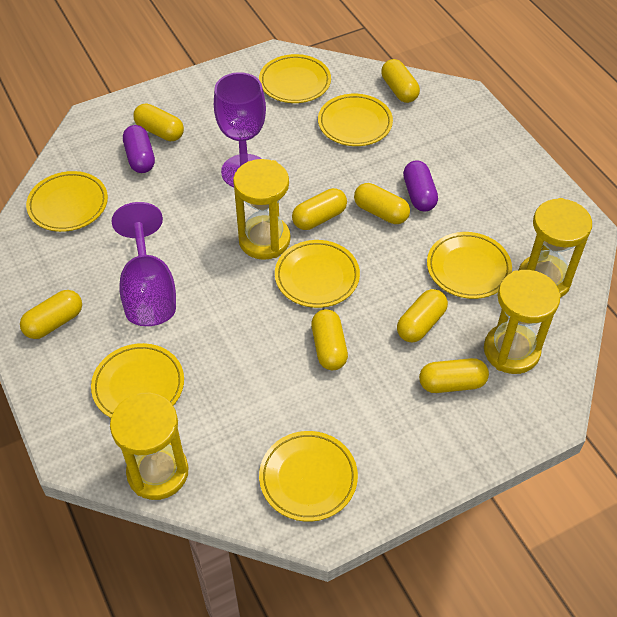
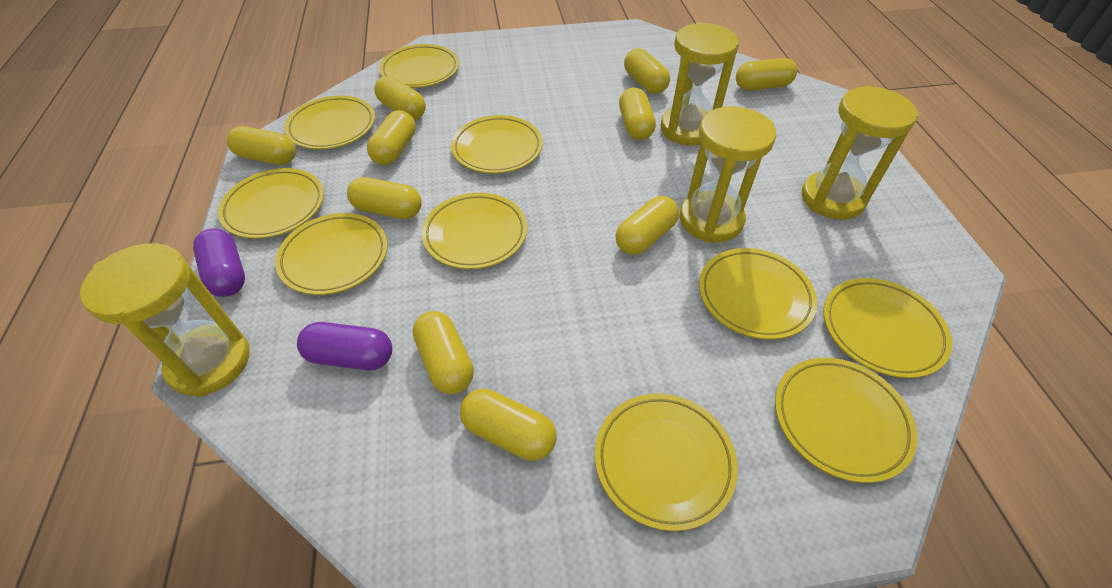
purple goblet: [112,202,176,326] [214,72,266,187] = 2 -> none = 0
yellow capsule: [20,290,82,339] [133,103,184,141] [292,188,347,230] [311,309,348,370] [354,183,410,224] [381,59,420,103] [397,289,448,342] [419,358,489,393] = 8 -> [227,126,296,165] [347,177,422,219] [367,110,416,165] [374,76,426,120] [413,311,474,394] [460,389,557,461] [616,196,679,255] [619,87,656,140] [624,48,670,94] [736,58,797,91] = 10
yellow plate: [26,171,108,232] [91,343,184,418] [259,54,331,103] [259,431,358,522] [275,240,360,308] [318,94,393,146] [427,232,512,299] = 7 -> [218,168,324,239] [275,213,388,295] [284,95,375,149] [379,44,459,88] [422,193,527,269] [451,115,543,173] [595,393,738,531] [699,248,817,339] [775,358,917,483] [823,278,952,378] = 10

